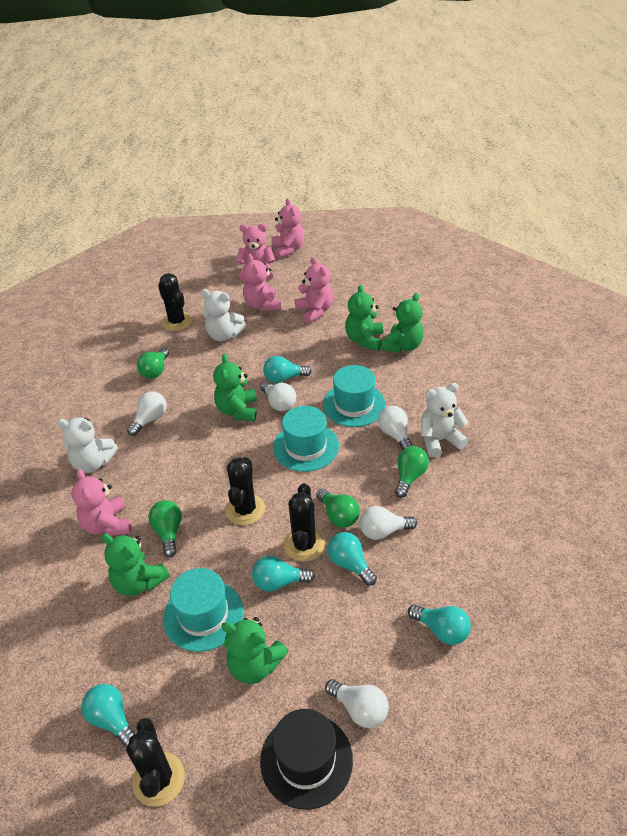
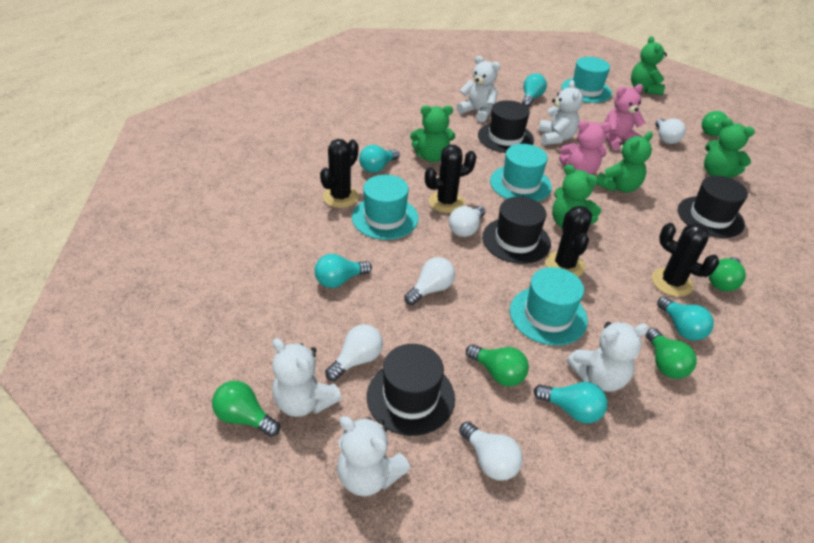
black hat: [260,709,353,810] = 1 -> [367,344,455,436] [478,100,534,153] [482,196,551,264] [678,176,748,238] = 4
green light bulb: [137,348,169,379] [148,500,182,557] [316,489,360,528] [395,446,429,498] = 4 -> [212,381,280,437] [466,344,529,386] [646,328,697,379] [702,111,728,136] [709,257,746,291] = 5
pink teddy bear: [72,469,131,536] [236,224,275,281] [243,254,281,311] [271,198,304,259] [295,257,333,323] = 5 -> [559,121,612,175] [605,84,645,150] = 2
turquoise hat: [163,568,243,652] [273,406,339,472] [323,365,386,427] = 3 -> [352,175,419,240] [490,144,552,202] [510,267,588,346] [561,57,612,103] = 4
white teddy bear: [57,418,118,473] [201,289,246,341] [421,383,468,457] = 3 -> [272,338,342,417] [337,416,410,496] [456,56,500,122] [538,80,583,145] [567,322,649,392] = 5

